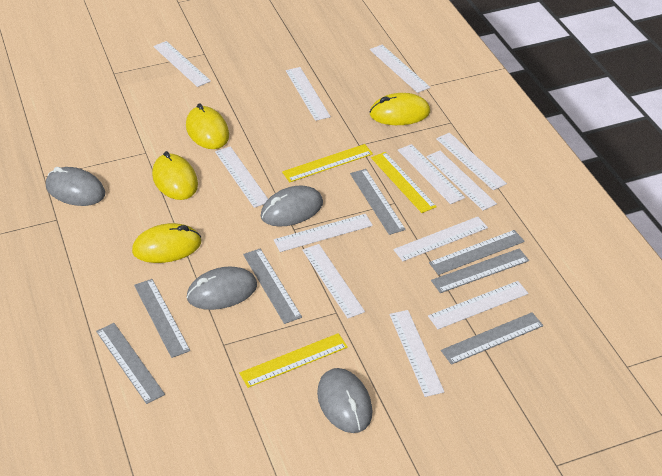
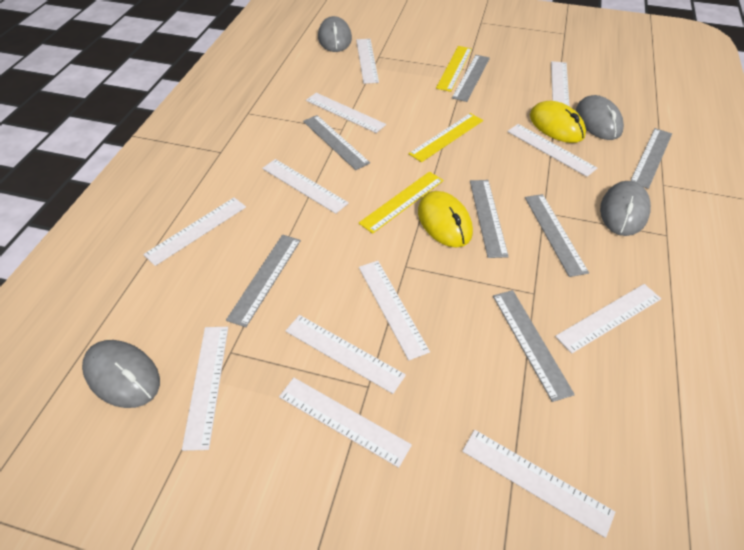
yellow mouse: [132,223,201,263] [152,151,198,200] [186,103,229,149] [370,93,430,125] = 4 -> [418,191,473,247] [530,101,586,143] = 2

